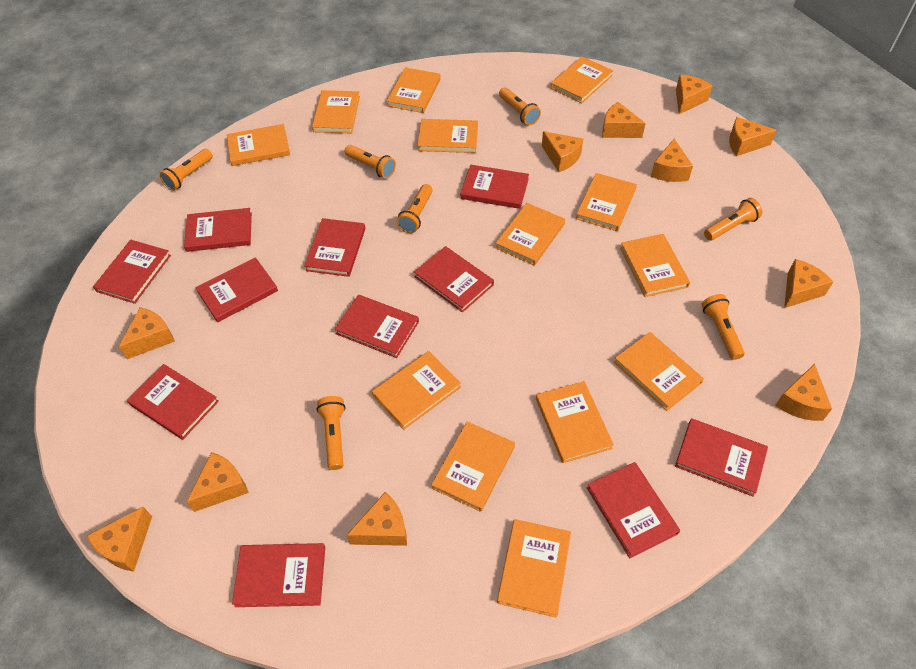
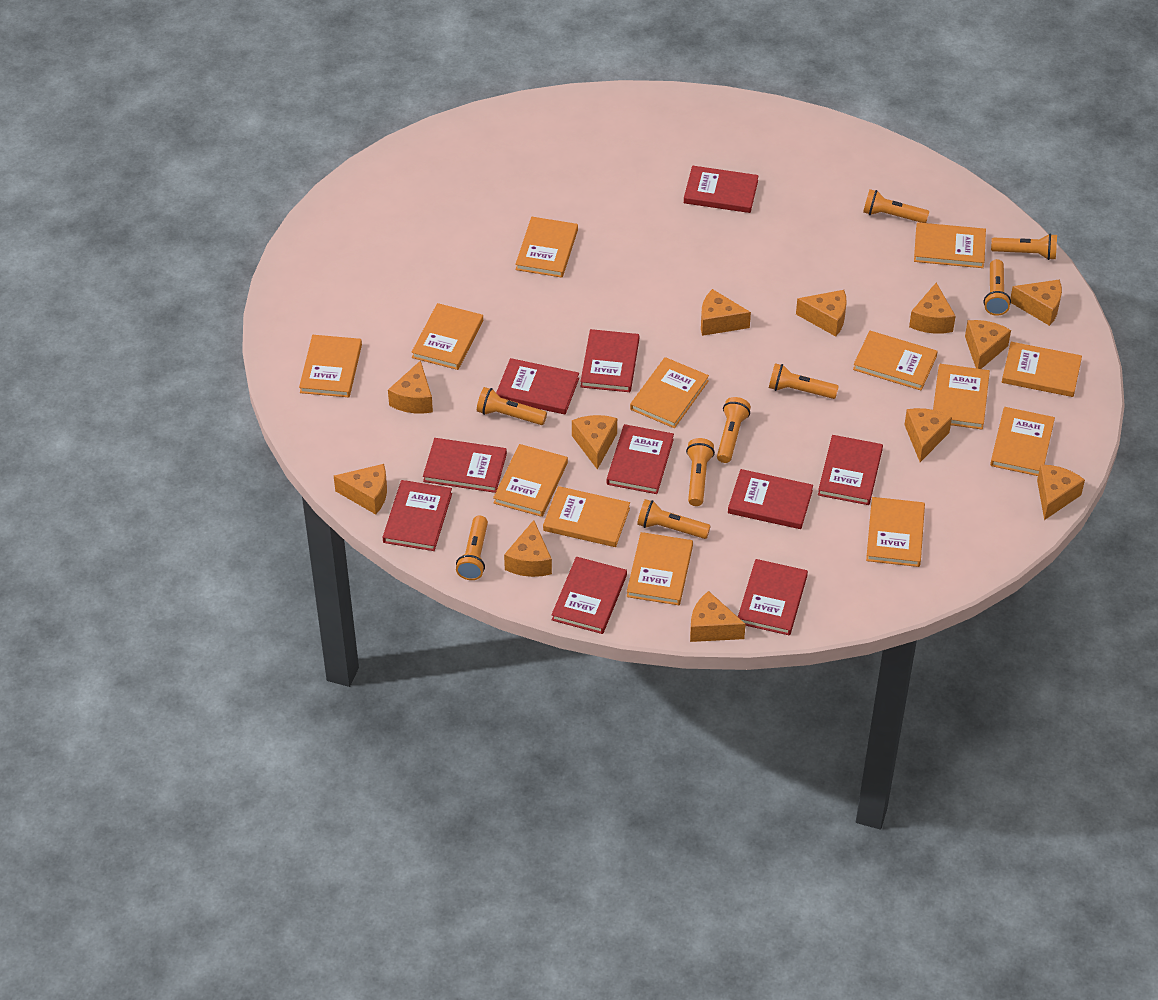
orange cheese: [87,507,152,572] [119,307,175,359] [186,452,249,512] [347,492,407,546] [542,131,583,172] [602,102,646,138] [651,139,693,182] [676,75,712,114] [729,117,777,156] [775,364,832,421] [784,259,833,308] = 11 -> [334,464,387,514] [388,360,433,414] [504,520,552,577] [572,415,617,469] [690,591,746,642] [701,289,751,336] [796,290,847,336] [904,408,952,462] [909,283,956,334] [965,320,1011,369] [1010,279,1062,326] [1037,465,1085,520] = 12
orange flashlight: [160,149,213,191] [316,396,346,470] [344,145,396,179] [397,184,433,233] [499,87,541,126] [701,294,745,360] [704,198,762,240] = 7 -> [456,516,488,580] [477,387,547,425] [637,499,711,539] [686,438,715,506] [717,397,751,463] [769,363,839,399] [863,189,929,223] [984,259,1011,316] [991,234,1057,260] = 9
red book: [93,240,171,304] [127,364,219,440] [184,208,252,252] [195,257,278,322] [232,543,325,607] [304,218,365,277] [335,295,419,358] [414,246,494,313] [460,165,529,209] [587,462,680,558] [675,418,768,497] = 11 -> [383,480,452,551] [423,438,507,493] [496,358,579,414] [552,557,627,634] [580,329,639,392] [607,424,674,494] [684,166,759,213] [728,469,813,529] [738,559,808,636] [818,435,883,505] = 10

